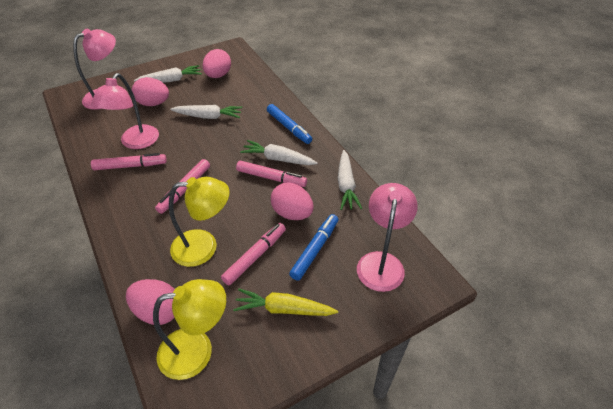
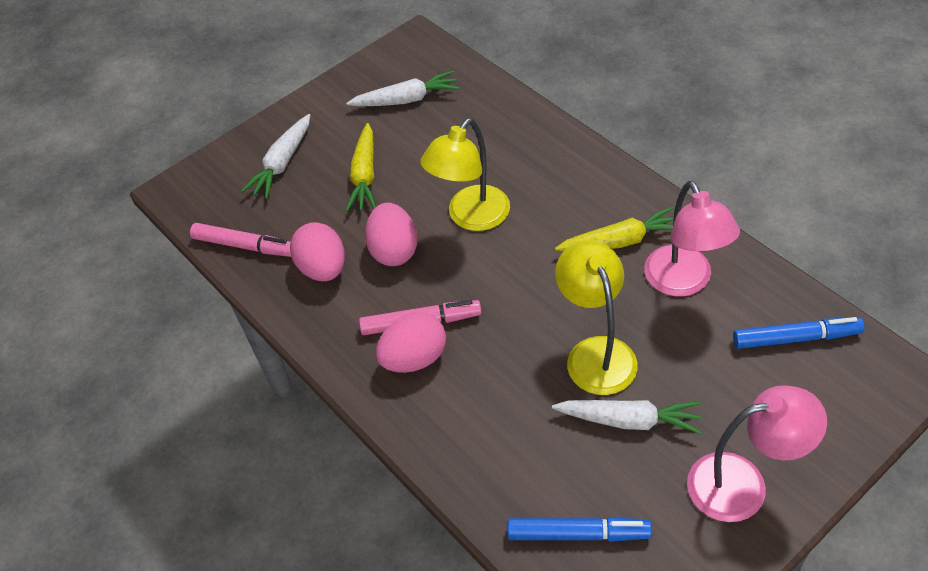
pink egg: [126,279,175,325] [132,77,169,106] [203,49,231,78] [271,182,314,220] = 4 -> [290,222,345,282] [365,203,418,266] [376,312,446,373] = 3
pink lamp: [73,29,116,110] [91,73,159,149] [357,183,418,292] = 3 -> [644,181,740,296] [687,385,827,522] = 2
pink marker: [91,153,167,170] [155,159,210,214] [221,223,286,285] [236,161,307,187] = 4 -> [190,223,291,257] [359,300,482,335] = 2
white carrot: [134,65,202,83] [170,105,242,119] [240,140,318,165] [338,150,362,210] = 4 -> [241,114,310,199] [346,70,459,106] [552,400,702,434] = 3
yellow carrot: [233,289,338,316] = 1 -> [346,123,376,212] [555,206,674,251] = 2

